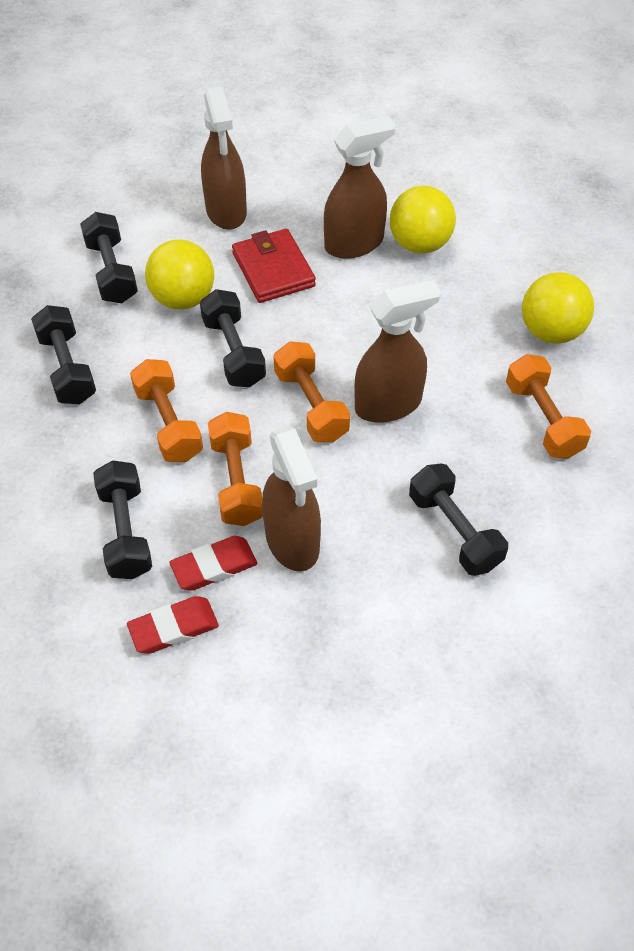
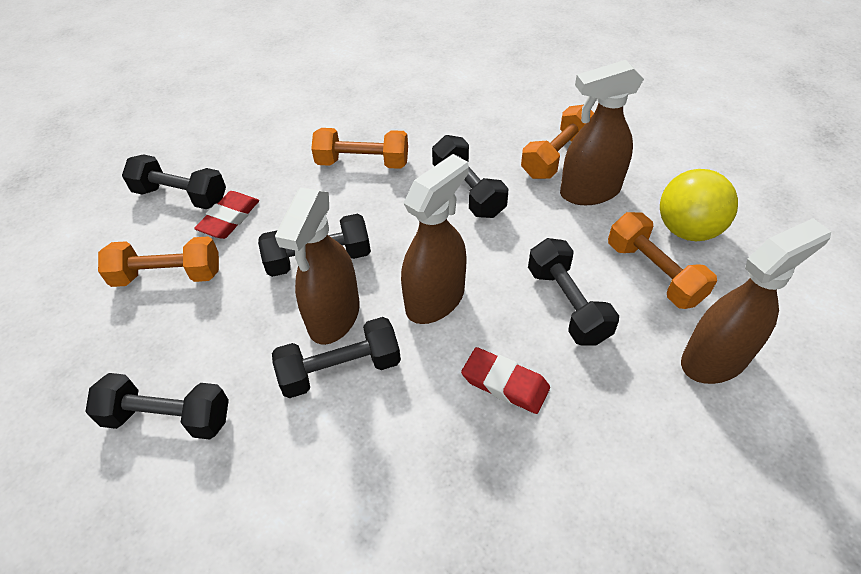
black dumbbell: [31,305,96,404] [80,212,138,303] [93,460,152,579] [200,289,266,387] [409,464,508,576] = 5 -> [85,373,229,440] [122,154,226,209] [258,214,371,277] [272,317,401,398] [432,135,508,218] [528,238,619,346] = 6
red wallet: [232,229,316,303] = 1 -> none = 0
yellow ball: [145,239,214,310] [390,186,456,253] [522,272,594,344] = 3 -> [660,169,738,241] = 1

